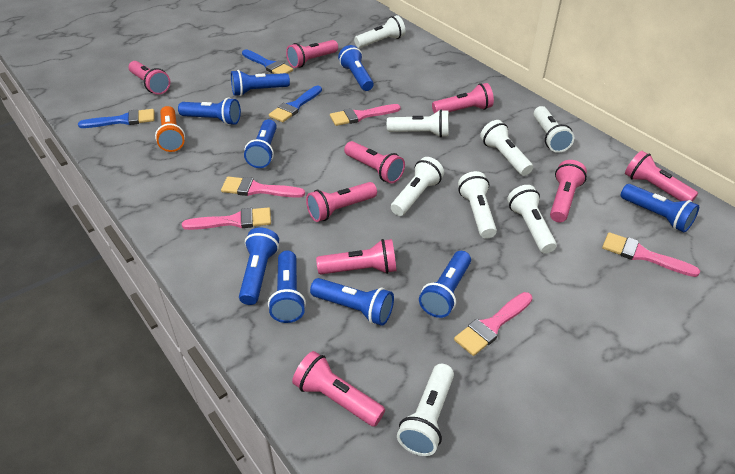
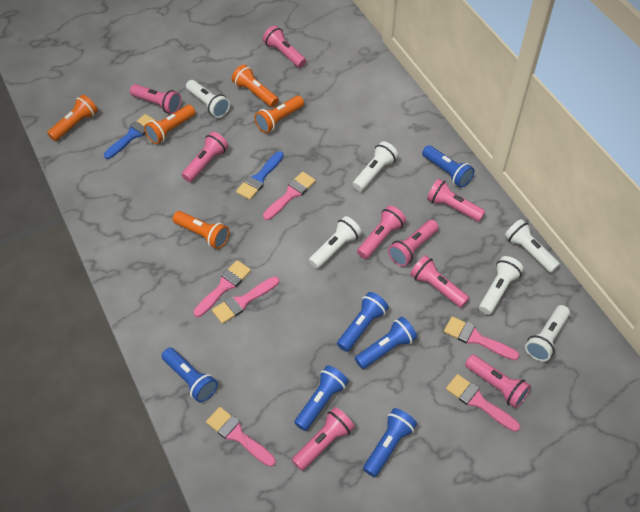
blue brush: [78,109,154,128] [242,49,293,74] [269,86,322,122] = 3 -> [104,114,156,159] [236,151,284,200] = 2
blue flashlight: [178,97,241,125] [231,70,290,96] [239,227,279,305] [244,119,277,168] [268,251,306,323] [310,278,394,326] [338,45,374,91] [419,251,471,318] [621,184,699,233] = 9 -> [162,348,218,402] [294,365,349,431] [337,292,389,352] [355,317,417,369] [363,408,417,477] [422,145,474,188] = 6
orange flashlight: [155,106,185,152] = 1 -> [47,95,98,141] [144,105,195,144] [173,211,229,249] [232,65,279,107] [254,96,304,133] = 5
pink brush: [182,207,271,230] [221,177,305,198] [330,104,401,126] [454,292,533,356] [602,232,700,277] = 5 -> [193,260,251,317] [206,407,276,467] [212,276,279,324] [263,172,316,220] [444,316,520,360] [446,374,520,432] = 6
white flashlight: [354,15,405,48] [387,110,449,138] [391,157,444,216] [397,364,454,456] [458,171,497,239] [480,120,533,176] [507,185,557,254] [534,106,574,153] = 8 -> [186,80,230,118] [309,216,362,269] [352,141,398,191] [479,256,524,315] [505,219,560,273] [525,305,570,362] = 6

